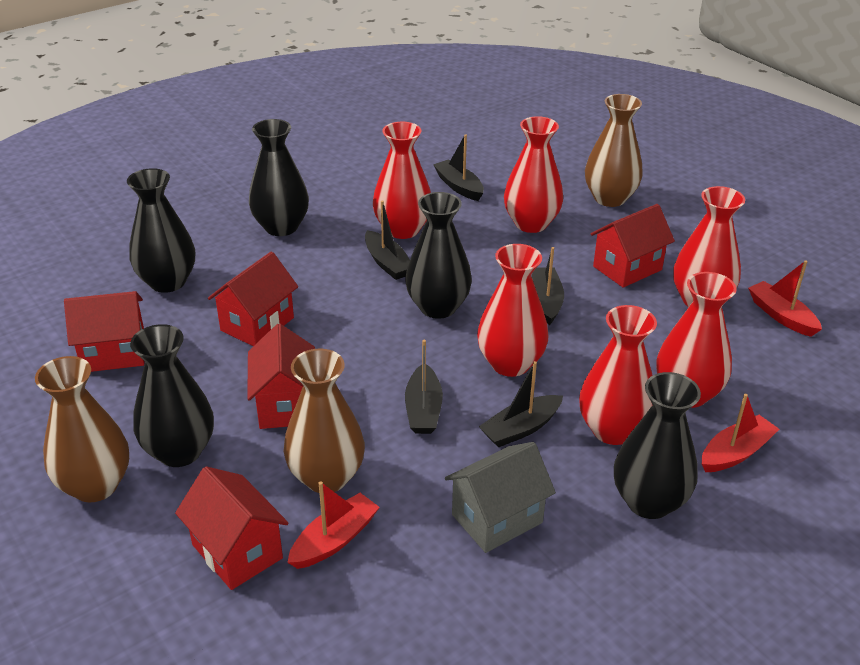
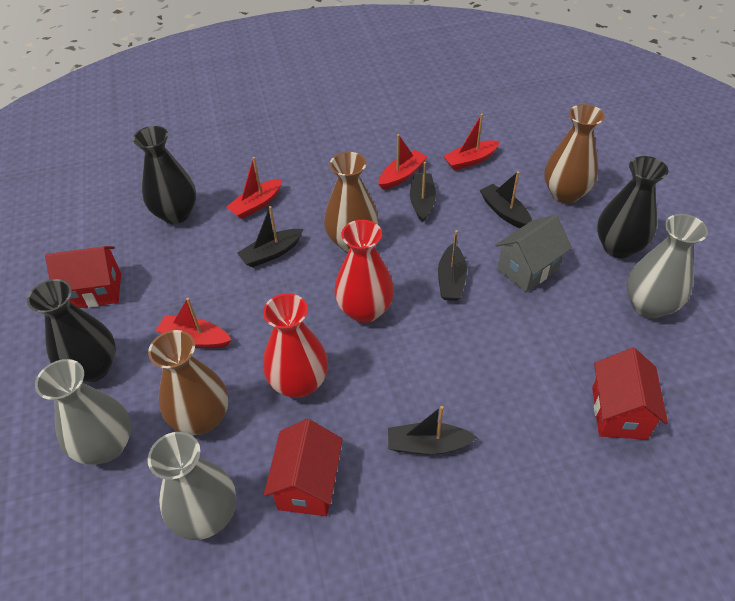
black vase: [127,168,195,293] [130,324,214,467] [249,119,309,236] [405,192,472,319] [614,372,701,519] = 5 -> [27,279,116,383] [133,126,196,224] [597,156,669,258] = 3
grey vase: none = 0 -> [35,359,131,465] [148,432,236,540] [627,214,708,318] = 3
red boat: [287,481,380,569] [702,394,779,472] [748,260,822,337] = 3 -> [156,298,231,348] [226,157,282,219] [378,134,427,190] [443,114,500,170] = 4
red house: [64,291,144,372] [175,466,289,590] [208,251,298,346] [247,324,315,429] [591,204,675,288] = 5 -> [45,246,121,308] [264,419,343,516] [592,348,668,440] = 3
red vase: [373,122,431,239] [477,244,548,377] [504,116,563,233] [579,305,657,445] [657,272,737,408] [673,186,745,307] = 6 -> [263,293,328,398] [334,220,394,323] = 2

